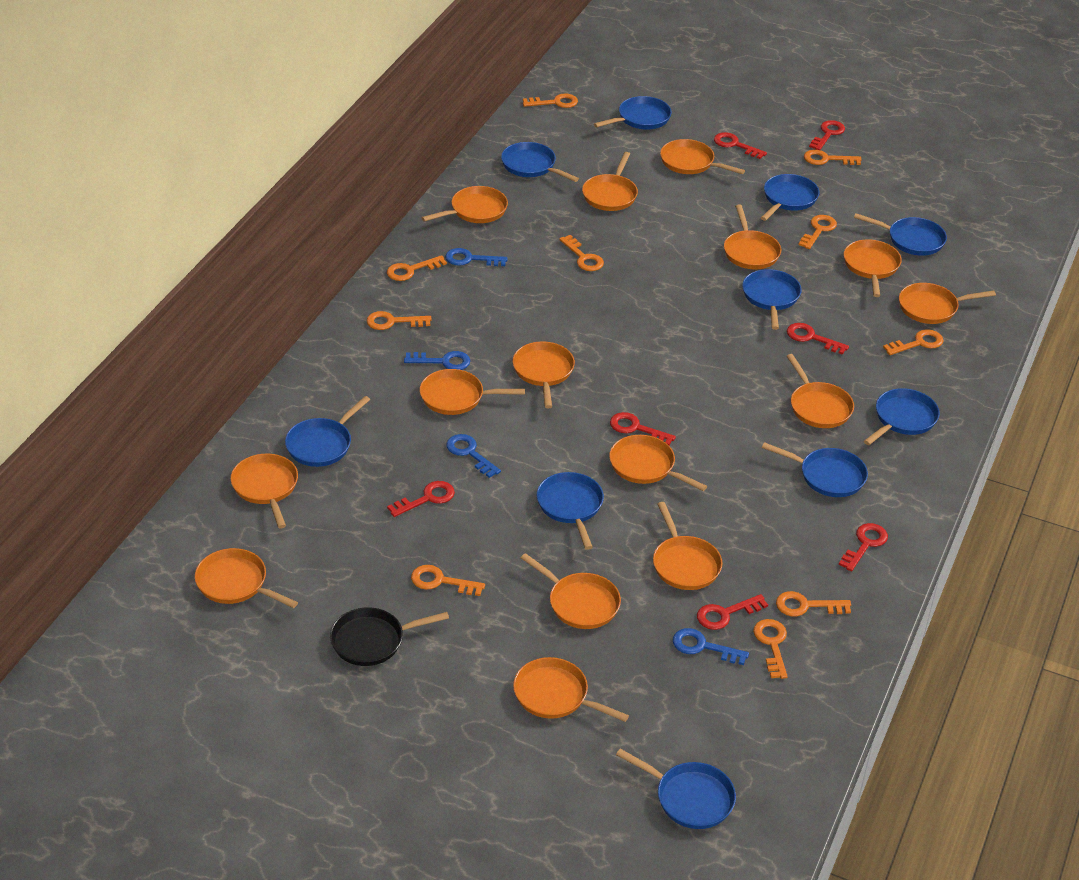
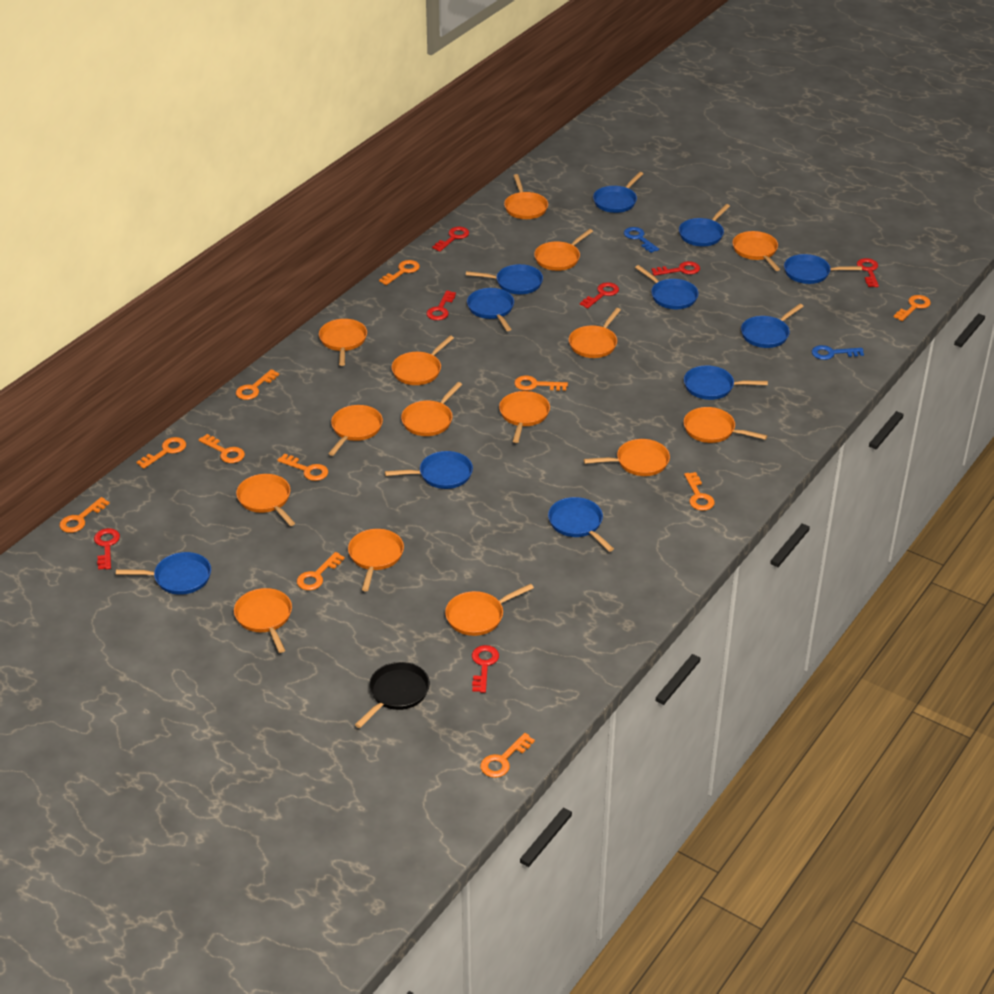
blue key: [404,351,470,370] [445,248,508,266] [446,434,501,478] [673,628,749,665] = 4 -> [624,227,659,253] [812,345,864,360] = 2
blue pan: [285,396,370,467] [501,142,579,182] [537,472,604,550] [594,96,672,130] [616,749,736,829] [742,269,802,330] [761,174,819,221] [762,442,868,497] [854,213,947,256] [864,388,940,445] = 10 -> [116,552,211,595] [385,451,473,489] [466,264,543,294] [467,288,514,331] [548,497,614,552] [593,172,643,213] [635,265,699,309] [679,204,730,246] [684,365,768,400] [741,304,804,348] [784,254,862,284] = 11
orange key: [367,311,432,330] [387,255,447,281] [411,565,485,596] [523,93,578,108] [559,235,604,271] [753,619,788,679] [776,591,851,616] [798,215,837,249] [804,150,862,165] [883,329,943,355] = 10 -> [59,497,110,533] [137,437,186,469] [199,434,245,463] [236,369,279,400] [277,454,328,481] [297,552,345,590] [379,260,420,285] [480,733,535,778] [514,375,568,391] [684,472,715,511] [894,295,931,321] = 11

